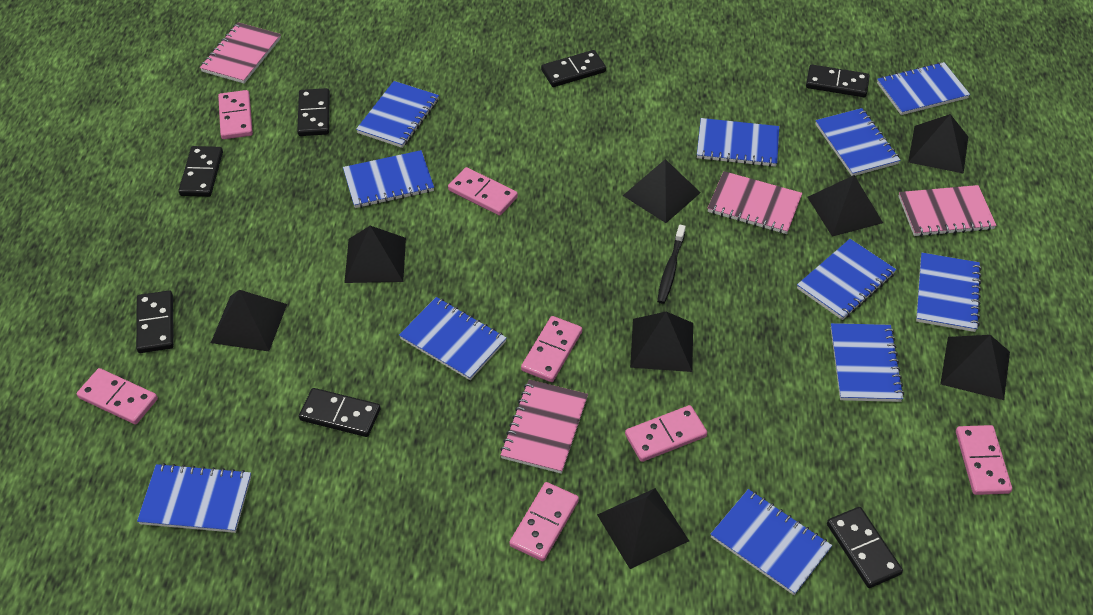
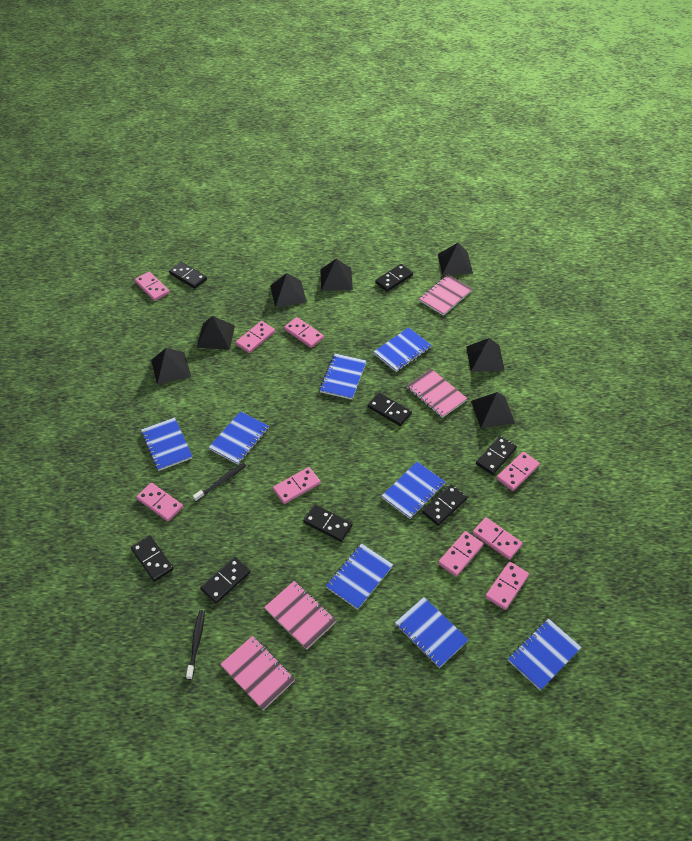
black domino: [136,291,174,353] [178,146,223,197] [297,88,330,136] [299,388,381,437] [541,50,606,87] [806,65,869,97] [827,507,903,588] = 7 -> [131,535,174,582] [169,262,207,289] [200,557,250,603] [303,504,353,542] [367,393,412,426] [375,264,413,292] [422,484,467,526] [476,436,517,475] = 8
black pyramid: [211,290,287,351] [344,226,406,283] [597,488,689,569] [623,159,701,223] [630,312,693,372] [807,175,883,237] [908,114,968,174] [940,335,1010,400] = 8 -> [151,348,191,385] [197,316,235,350] [270,273,307,307] [320,259,353,291] [438,243,473,275] [466,338,505,372] [471,392,515,428] = 7
black toothbrush: [657,225,686,304] = 1 -> [186,610,205,680] [193,463,246,502] = 2
blue notebook: [137,463,251,533] [343,150,434,208] [356,81,439,148] [399,297,507,380] [697,118,779,167] [710,489,832,595] [797,239,896,320] [816,108,900,176] [831,323,904,402] [877,62,970,115] [916,253,982,332] = 11 -> [141,417,193,471] [209,411,269,465] [320,354,366,400] [326,543,393,610] [373,328,432,372] [382,462,446,519] [395,597,469,668] [508,618,582,691] = 8
pink domino: [77,368,158,424] [218,90,253,139] [448,167,518,216] [509,482,579,561] [521,316,582,382] [625,405,707,462] [956,425,1012,495] = 7 -> [135,272,169,301] [136,483,183,522] [236,321,275,353] [273,467,321,504] [284,317,324,348] [438,531,483,577] [473,517,523,560] [485,562,529,610] [497,452,540,491] = 9

